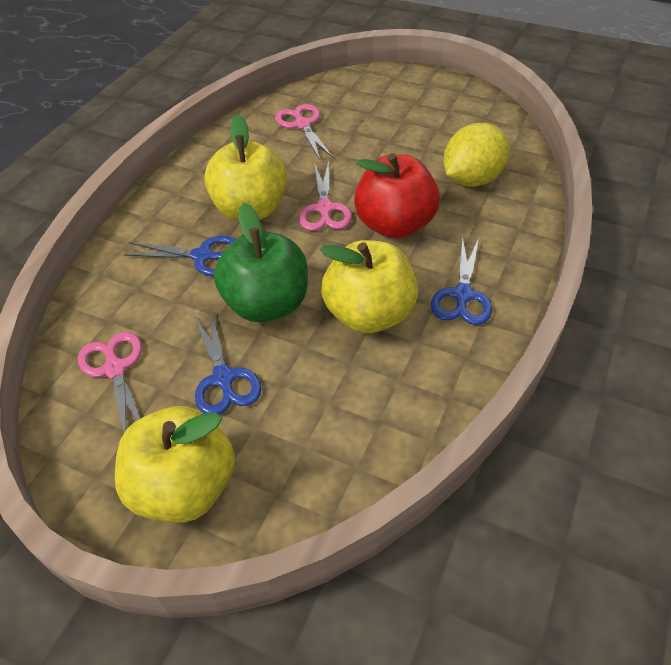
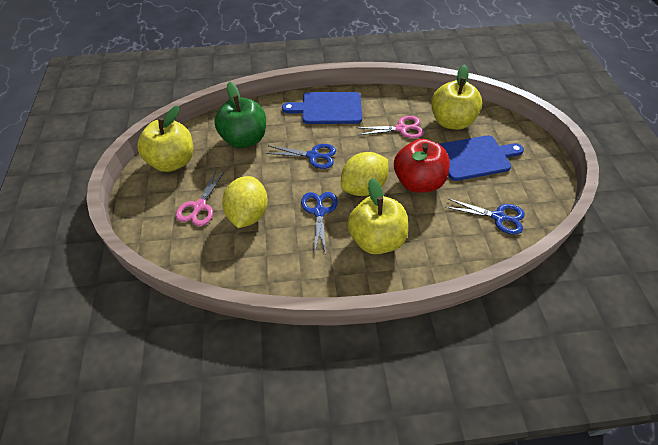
blue cutting board: none = 0 -> [282,92,362,124] [439,135,524,181] = 2
pink scissors: [78,332,142,433] [275,104,333,160] [299,161,352,231] = 3 -> [176,168,226,226] [357,116,424,139] = 2
yellow lemon: [443,123,510,187] = 1 -> [222,176,268,228] [341,152,389,196] = 2

